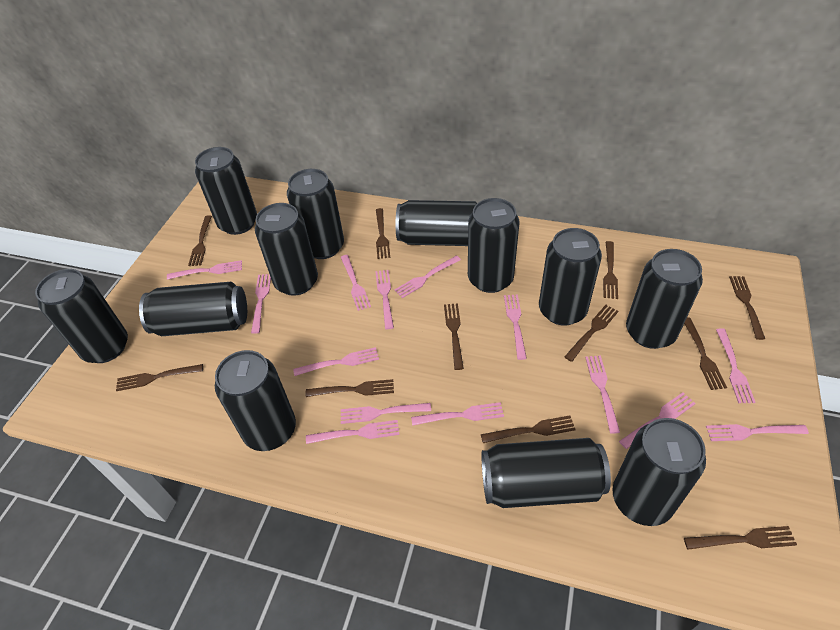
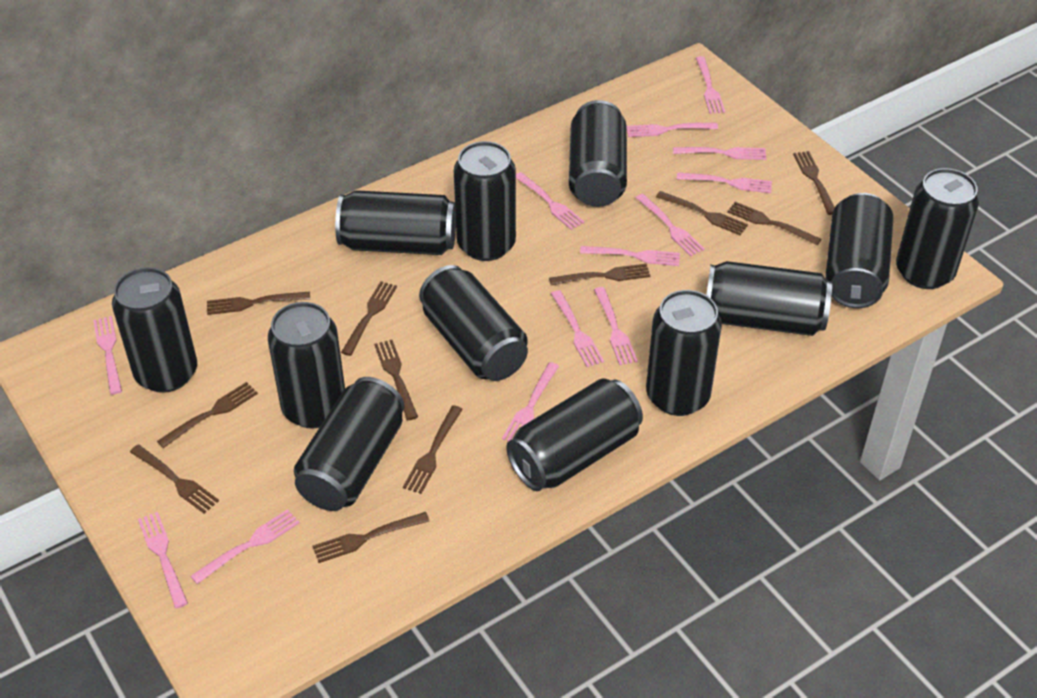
pink fork: [167,260,242,280] [251,274,271,334] [293,347,379,376] [306,420,399,444] [341,255,371,311] [341,403,431,424] [375,270,394,329] [394,256,461,298] [411,402,504,426] [504,295,527,360] [585,355,620,434] [619,392,696,449] [706,424,809,441] [716,328,756,403] = 14 -> [93,316,122,395] [138,512,188,609] [191,509,300,584] [502,362,559,441] [516,172,585,230] [551,290,604,367] [580,246,680,266] [594,287,638,365] [627,123,718,137] [636,194,705,256] [673,147,767,160] [677,172,772,193] [696,56,725,114] = 13

